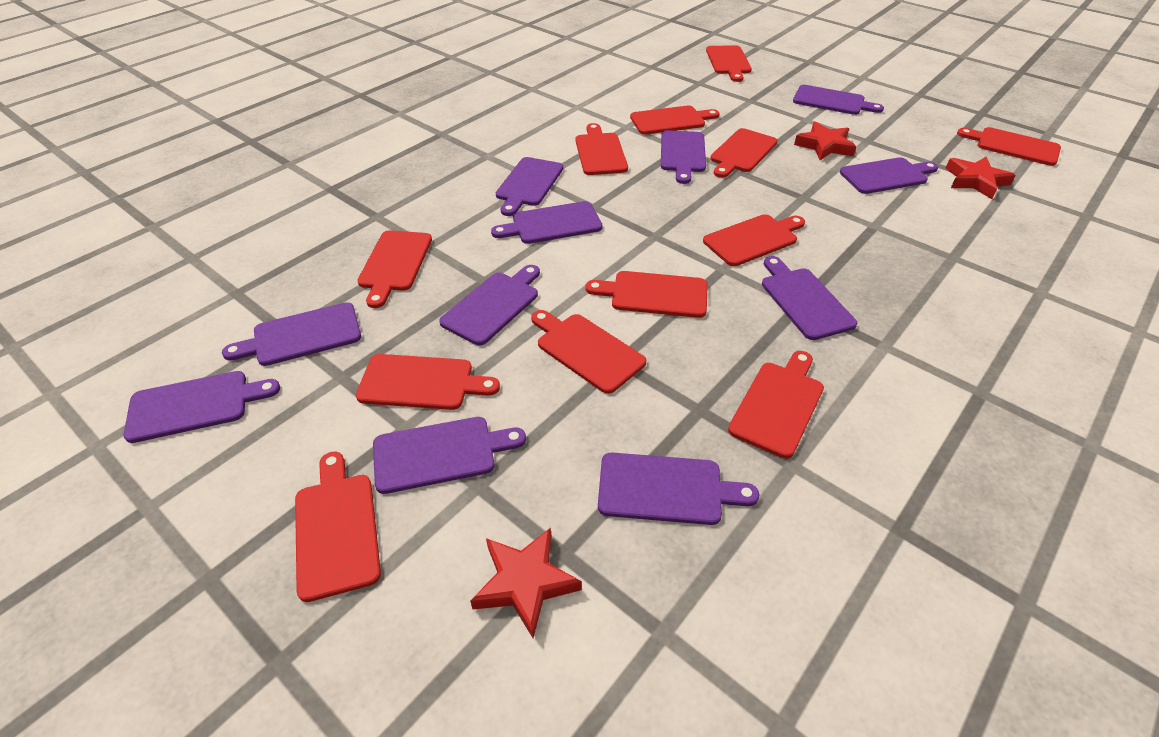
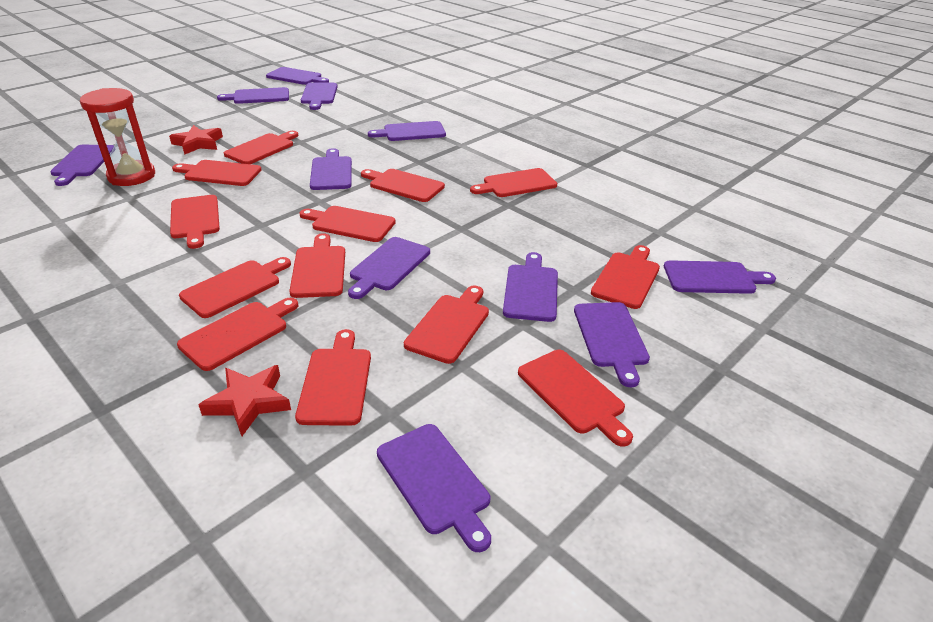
red cutting board: [295,452,381,602] [356,354,500,410] [357,230,432,308] [531,310,646,394] [575,123,628,175] [586,271,708,318] [630,106,720,135] [703,214,805,266] [706,45,752,82] [710,128,777,178] [728,351,824,459] [957,127,1061,166] = 12 -> [170,195,220,249] [172,160,261,186] [177,298,298,371] [179,257,291,318] [224,131,299,164] [290,233,345,298] [295,329,371,426] [299,206,396,242] [361,169,445,202] [404,286,489,364] [470,168,557,197] [518,350,633,447] [591,245,660,309] = 13
red hourglass: none = 0 -> [80,88,155,186] = 1
red star: [470,528,582,638] [794,122,856,160] [946,157,1016,199] = 3 -> [169,125,223,155] [198,365,291,436] = 2

